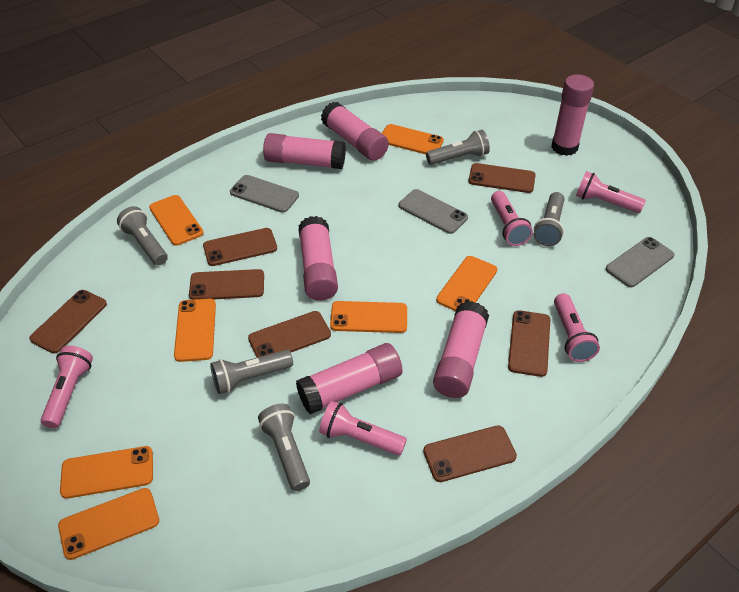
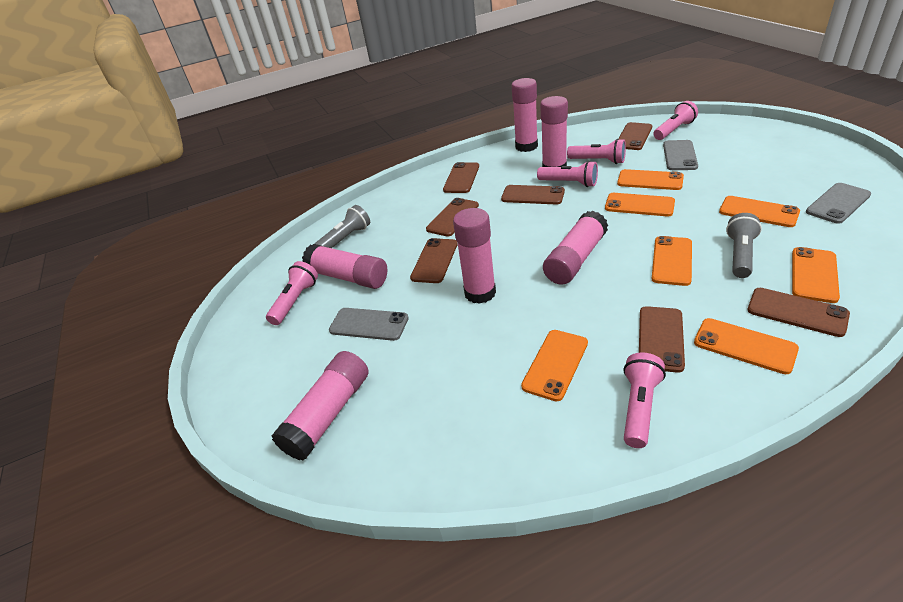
grey flashlight: [117,206,168,265] [210,350,293,394] [258,404,310,491] [426,130,490,165] [534,192,565,246] = 5 -> [314,205,370,248] [726,213,762,278] = 2

